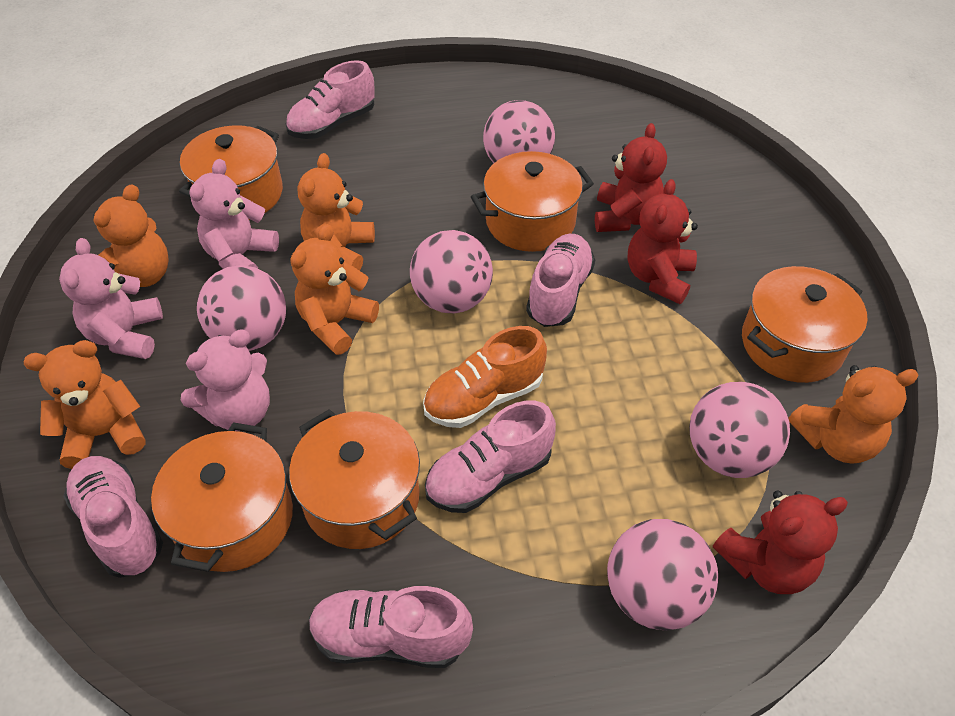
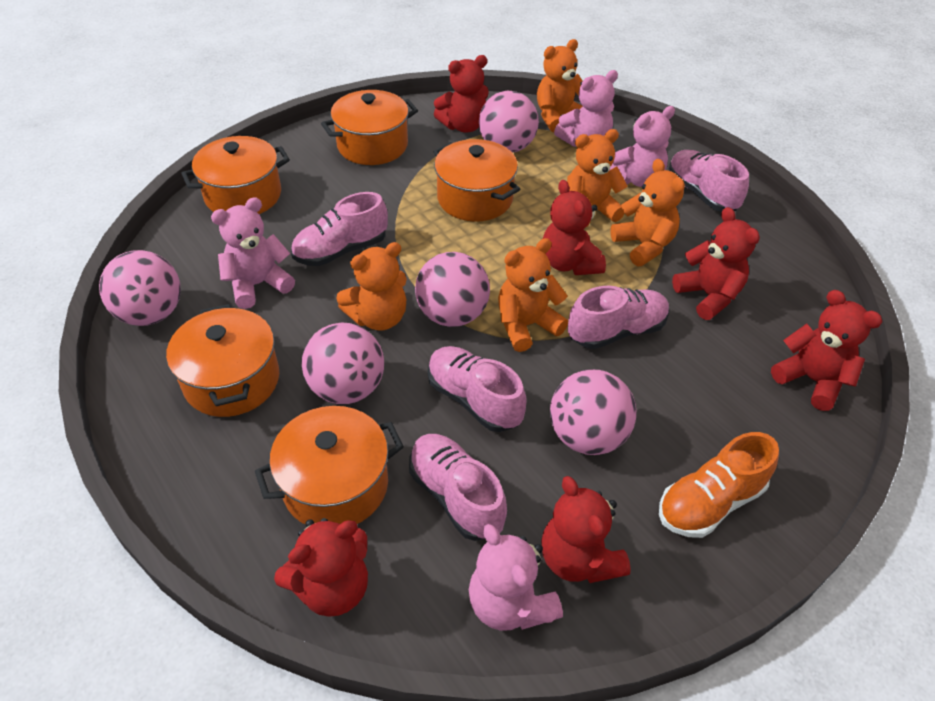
pink teddy bear: [59,238,163,359] [181,330,270,431] [189,159,279,269] = 3 -> [211,197,295,309] [469,524,563,631] [554,70,618,147] [609,106,675,187] = 4
red teddy bear: [595,123,667,232] [628,179,698,304] [713,491,848,594] = 3 -> [274,518,368,617] [434,55,489,132] [541,476,631,583] [543,180,606,275] [672,207,760,320] [771,290,883,411] = 6

